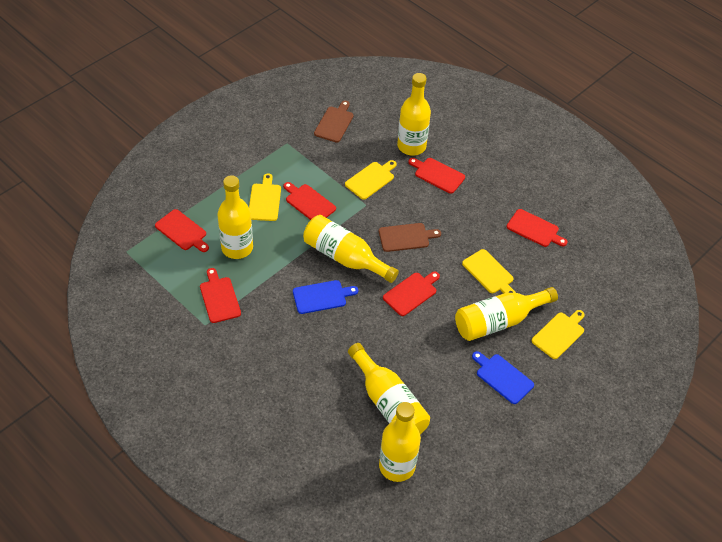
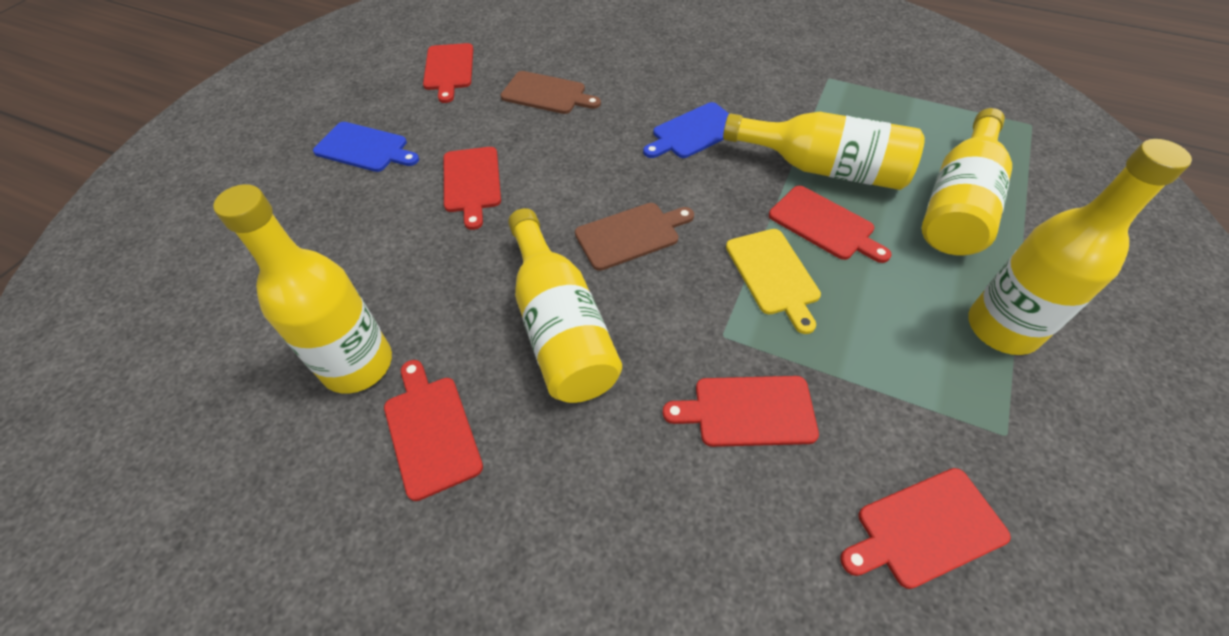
yellow bottle: [217,175,253,259] [303,215,399,283] [348,343,430,434] [379,402,421,482] [397,73,431,156] [455,287,558,341] = 6 -> [213,184,392,394] [508,208,622,403] [723,112,925,190] [922,108,1012,256] [968,139,1192,355] = 5
yellow cutting board: [249,173,281,221] [345,160,396,200] [462,249,516,293] [532,310,585,359] = 4 -> [726,229,821,334] = 1

